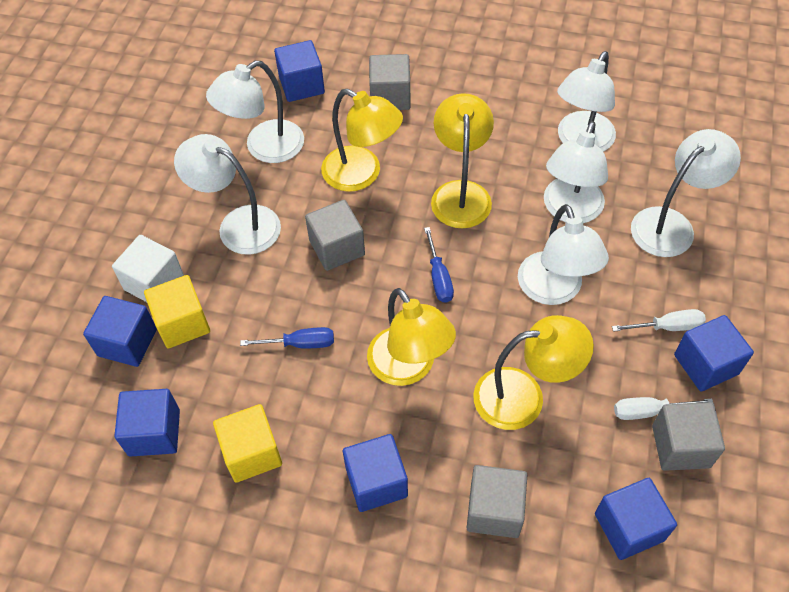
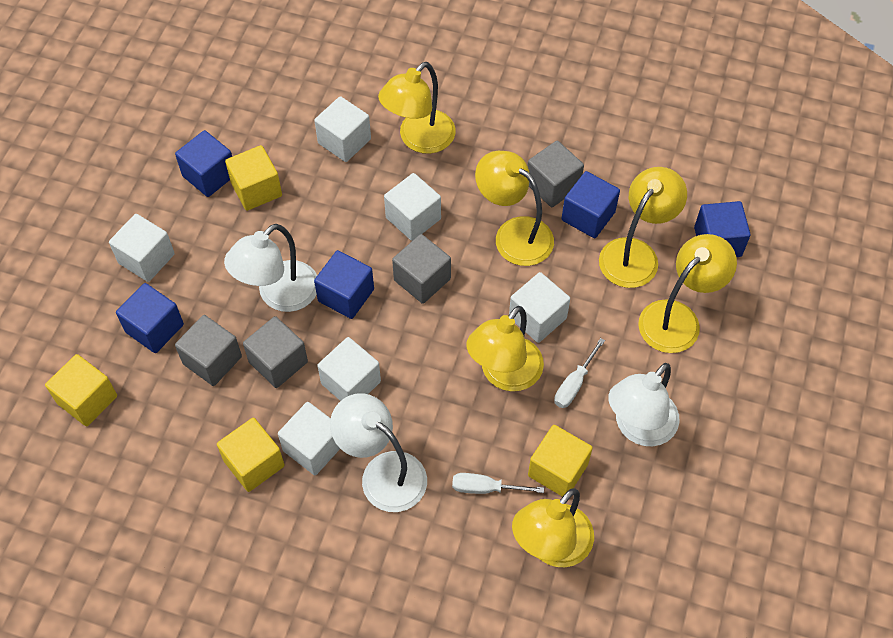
blue cube: [83,296,157,367] [114,389,180,457] [274,40,325,102] [343,434,408,512] [595,478,677,560] [674,315,754,392] = 6 -> [116,283,184,353] [175,130,232,197] [314,250,374,319] [562,171,620,238] [694,201,751,257] = 5
blue screwdriver: [240,327,334,348] [424,227,454,303] = 2 -> none = 0
white cube: [112,235,184,302] = 1 -> [109,214,175,282] [278,402,340,475] [314,96,371,162] [317,337,381,401] [384,173,441,241] [509,272,570,343] = 6
white lamp: [174,134,281,255] [206,61,304,163] [518,204,609,305] [544,121,608,223] [557,51,616,152] [631,129,741,257] = 6 -> [224,224,317,312] [330,393,427,512] [608,363,680,446] = 3
yellow cube: [144,275,210,348] [213,404,282,483] = 2 -> [45,354,117,427] [217,418,285,492] [225,145,282,211] [528,425,593,497] = 4
yellow lamp: [321,89,403,192] [367,288,456,386] [431,93,494,229] [473,315,594,430] = 4 -> [378,62,456,154] [466,306,544,391] [475,151,554,266] [512,488,594,567] [599,167,687,288] [638,234,737,353] = 6

